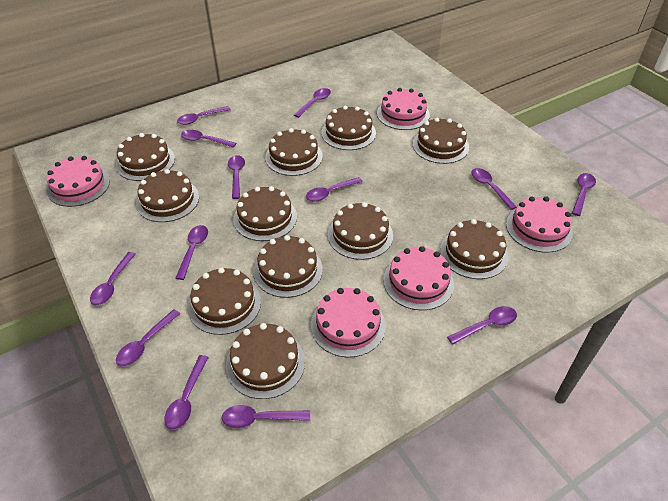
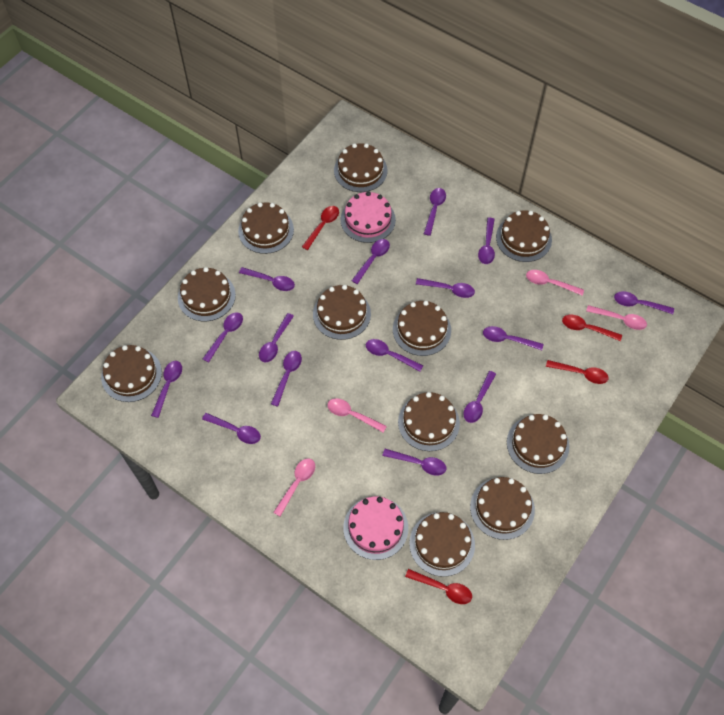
pink cake: [47,156,110,207] [311,288,386,357] [377,88,430,130] [383,246,454,310] [506,196,573,253] = 5 -> [341,191,396,243] [343,496,408,560] = 2
pink spoon: none = 0 -> [273,458,315,516] [327,398,387,433] [526,270,584,295] [586,305,647,330] = 4
purple spoon: [90,252,136,305] [116,309,180,366] [164,355,209,430] [176,225,208,280] [177,106,231,125] [181,130,236,148] [222,405,310,428] [228,155,245,199] [294,88,331,118] [306,177,363,202] [447,306,517,345] [472,168,517,210] [572,173,596,216] = 13 -> [151,361,182,418] [202,413,261,444] [203,312,243,363] [239,267,295,291] [259,313,294,363] [271,351,302,407] [352,239,390,284] [366,339,423,372] [382,449,446,476] [416,278,475,298] [424,188,446,236] [463,371,496,423] [478,218,495,264] [483,326,543,350] [614,291,674,314] = 15
red spoon: none = 0 -> [302,206,339,250] [405,569,472,604] [546,360,609,384] [562,315,622,341] = 4

